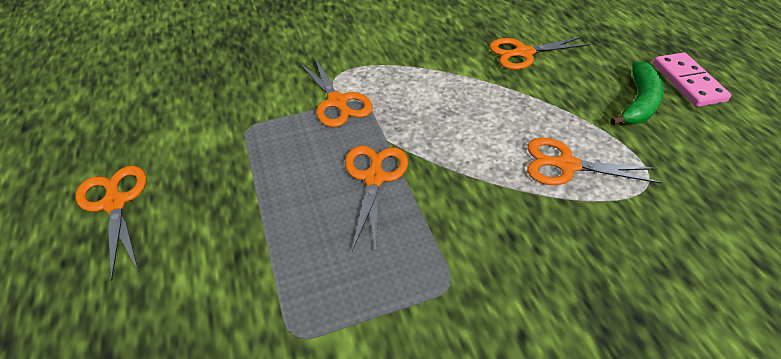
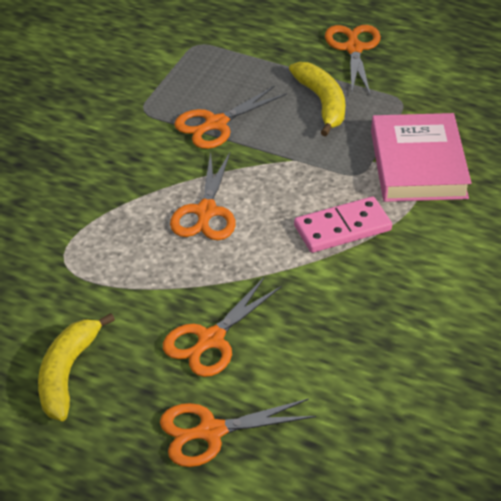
green banana: [610,61,664,125] = 1 -> none = 0
pink book: none = 0 -> [371,113,471,202] = 1
yellow banana: none = 0 -> [38,313,115,421] [289,62,346,136] = 2

